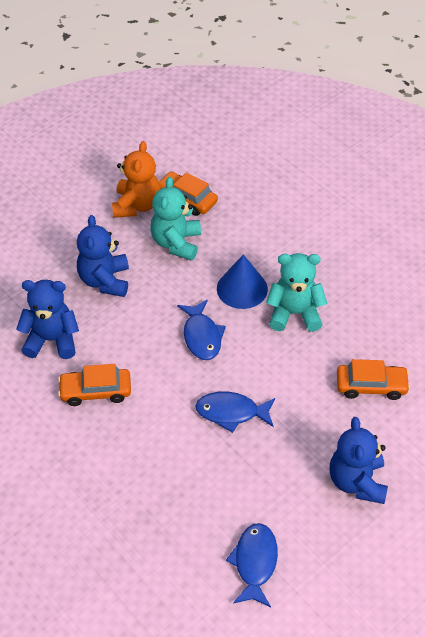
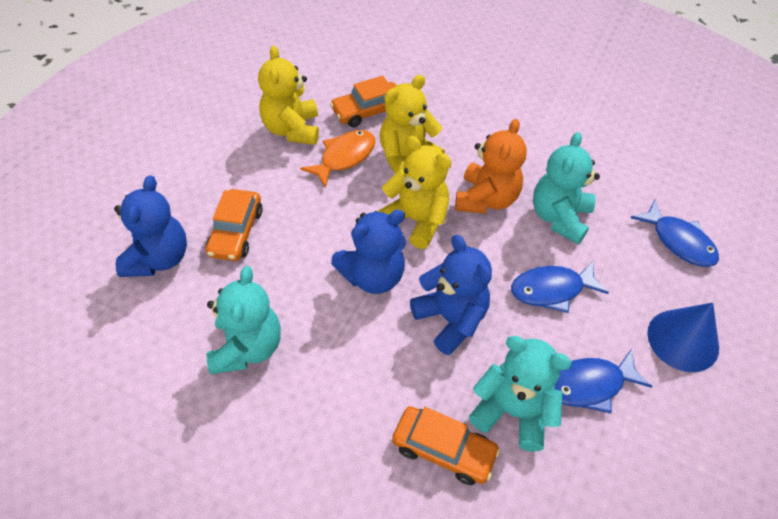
orange fish: none = 0 -> [300,130,375,188] = 1
turquoise teddy bear: [150,177,201,261] [266,253,328,332] = 2 -> [207,266,281,374] [469,336,572,452] [533,132,600,244] = 3
yellow teddy bear: none = 0 -> [258,46,319,145] [378,136,452,249] [380,75,445,174] = 3

